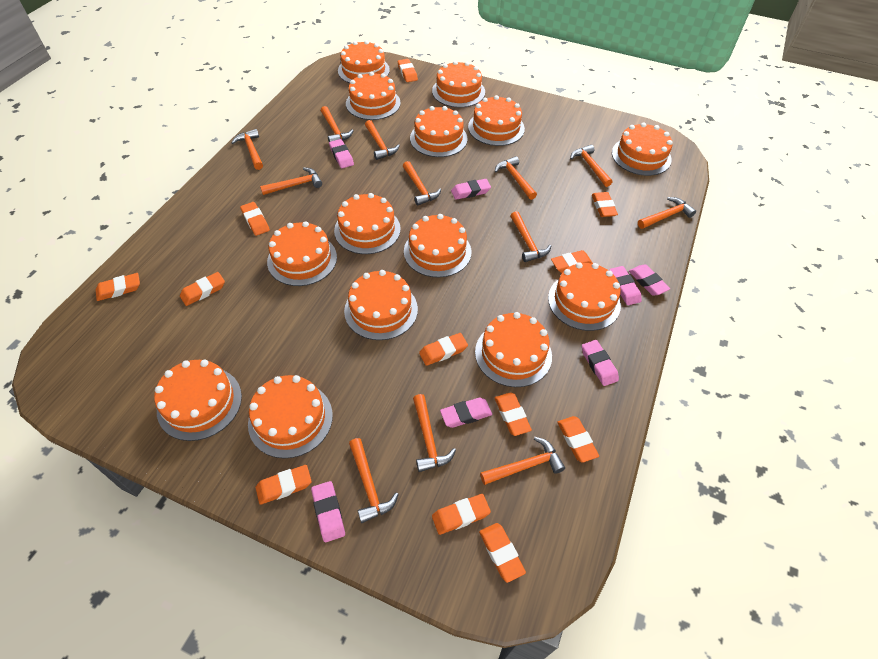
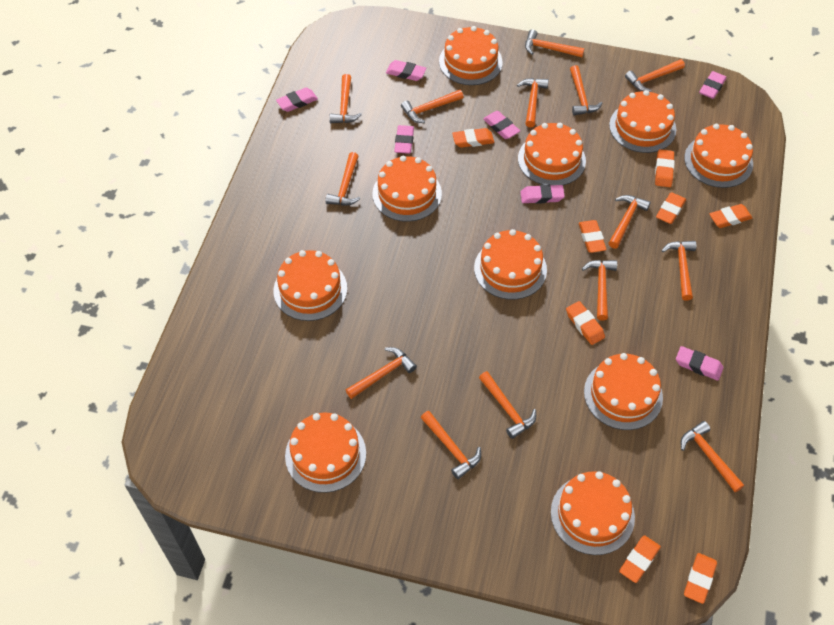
orange cake: [154,360,242,441] [248,375,333,459] [267,221,337,286] [334,193,401,254] [338,40,390,83] [344,270,418,340] [346,72,401,120] [404,214,472,278] [410,106,468,157] [432,61,485,108] [468,95,525,146] [475,312,552,387] [548,262,621,331] [612,122,673,176] = 14 -> [274,250,347,321] [285,413,366,493] [372,156,442,222] [439,26,503,85] [474,229,547,300] [518,123,586,185] [551,471,635,555] [584,353,663,430] [609,90,676,153] [684,124,753,188] = 10
orange eraser: [96,273,140,301] [180,272,225,306] [240,202,270,236] [256,465,312,505] [398,59,418,82] [419,333,468,366] [432,494,491,535] [479,523,526,583] [495,392,532,436] [551,250,593,273] [557,416,599,463] [592,192,618,217] = 12 -> [452,128,494,148] [566,301,605,345] [579,220,606,253] [619,535,661,583] [655,149,675,187] [656,192,686,224] [684,553,717,604] [709,204,752,228] = 8
orange hammer: [231,129,263,170] [260,167,322,195] [321,106,354,142] [349,438,399,523] [365,120,400,160] [403,161,441,206] [413,394,456,472] [480,437,565,485] [495,156,537,200] [511,211,551,262] [570,145,613,187] [638,197,696,229] = 12 -> [325,152,360,205] [329,74,362,123] [346,347,417,399] [401,90,463,123] [421,411,481,479] [479,371,536,439] [517,78,549,127] [525,29,584,57] [570,65,603,115] [582,260,617,321] [608,195,651,249] [625,59,685,92] [661,241,697,301] [681,421,744,492] = 14

